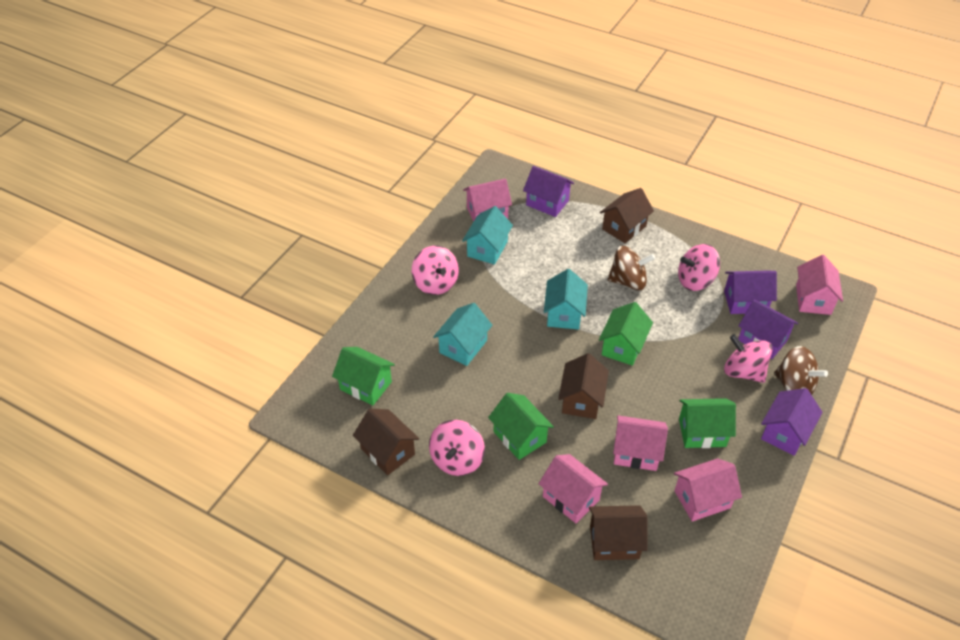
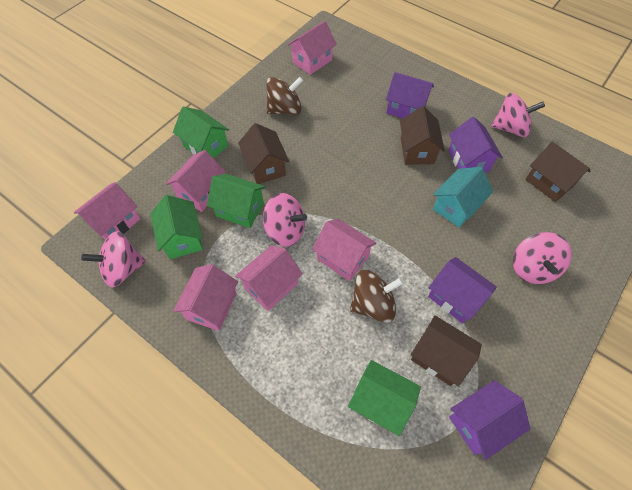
pink house: [463,179,512,222] [538,454,608,523] [613,415,668,471] [674,458,742,522] [796,255,843,315] = 5 -> [74,182,141,240] [166,150,226,212] [173,264,238,331] [235,245,303,311] [287,21,337,75] [312,219,376,281] = 6
turquoise house: [433,303,492,366] [462,206,513,265] [544,269,588,330] = 3 -> [433,167,493,228] = 1

